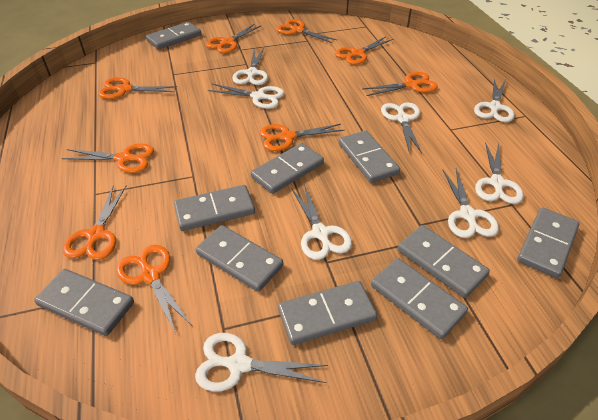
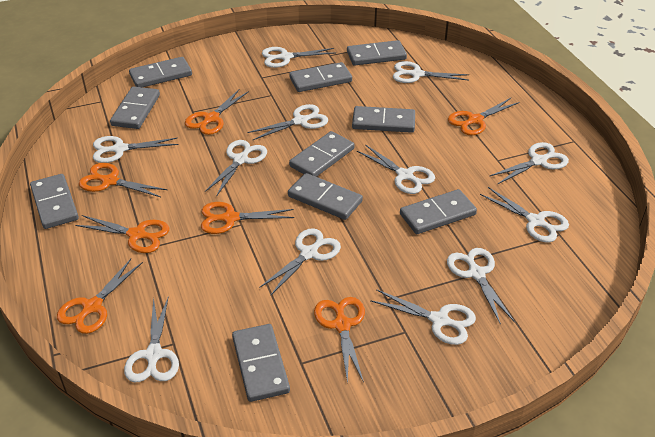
orange scissors: [62,143,154,173] [63,185,127,260] [98,77,177,99] [116,245,192,334] [206,24,261,53] [259,124,345,151] [276,19,337,43] [335,37,393,65] [363,72,438,96] = 9 -> [57,259,143,334] [75,215,169,253] [79,163,167,197] [185,89,249,135] [201,202,294,234] [314,297,365,384] [448,98,520,135] = 7
white scissors: [195,333,328,392] [208,84,284,109] [232,48,268,85] [291,184,352,260] [381,102,422,154] [442,168,499,238] [474,78,515,122] [475,142,524,204] = 8 -> [93,136,179,163] [124,296,179,383] [205,140,267,197] [247,104,328,141] [259,228,341,295] [262,47,335,68] [357,144,435,194] [370,289,476,345] [393,61,469,83] [447,248,515,325] [480,187,569,242] [490,142,569,185] = 12

